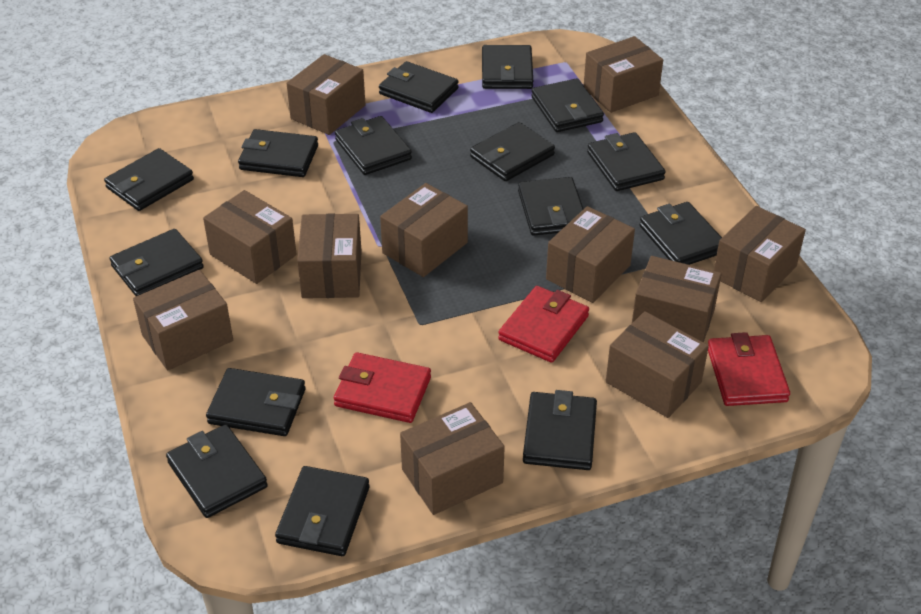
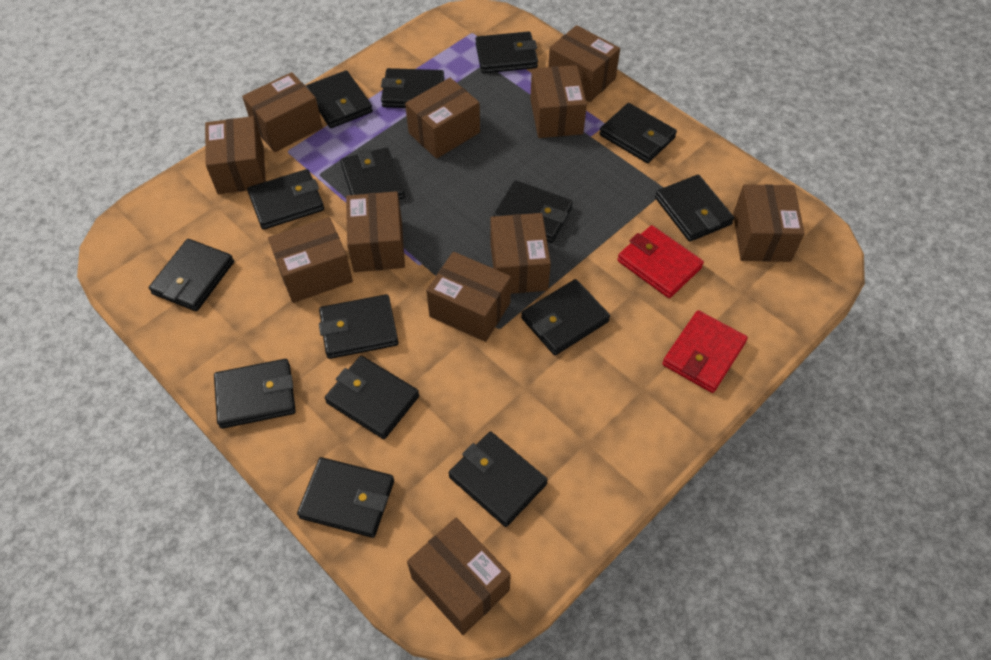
red wallet: [334,352,431,423] [498,286,589,363] [708,332,790,406] = 3 -> [617,225,704,298] [662,310,748,393] = 2

